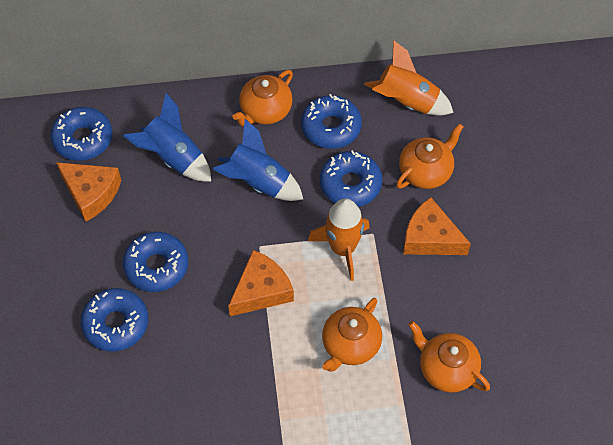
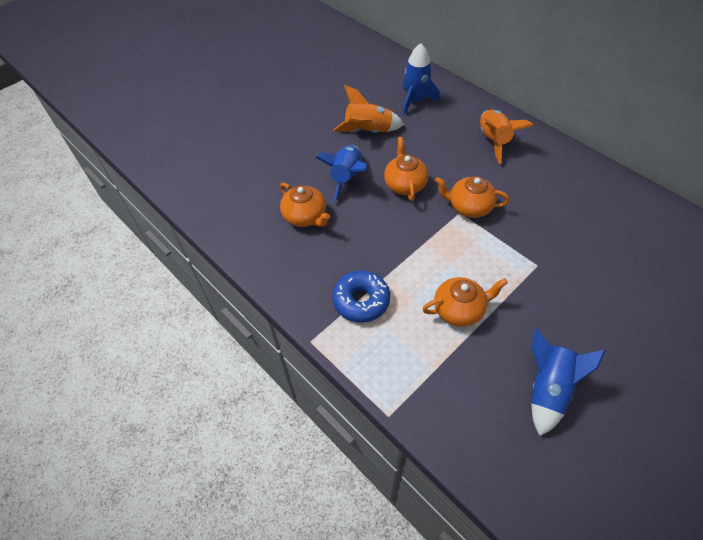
blue donut: [50,107,112,161] [81,288,148,352] [123,232,188,292] [301,94,362,149] [320,150,382,207] = 5 -> [332,270,390,323] = 1
blue rocket: [123,93,211,182] [213,119,303,201] = 2 -> [315,145,367,203] [402,43,440,115] [531,328,606,436] = 3
orange cheese: [56,162,121,222] [228,250,294,316] [403,197,471,255] = 3 -> none = 0

